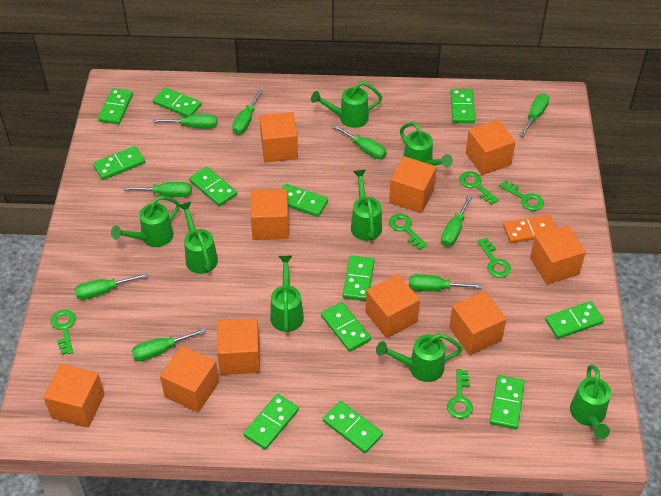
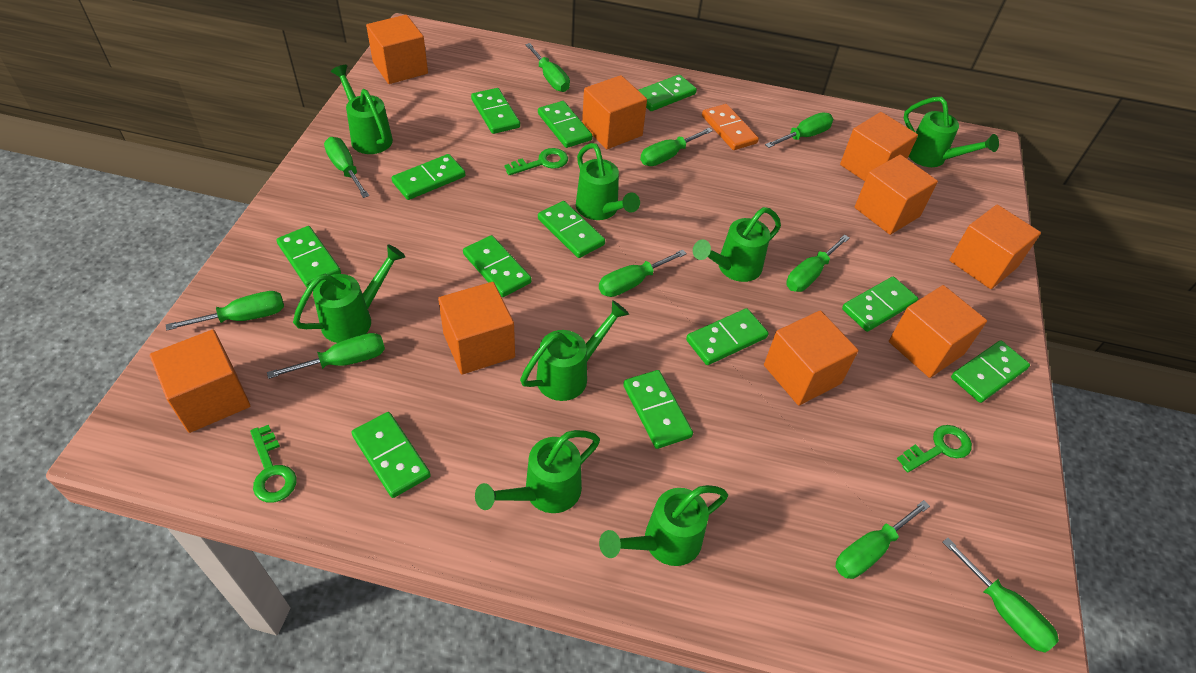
green key: [51,310,76,355] [389,214,428,250] [447,369,473,419] [459,171,499,205] [477,238,511,278] [499,180,544,211] = 6 -> [250,425,297,503] [504,148,568,175] [897,425,972,473] = 3
green screwdriver: [74,273,148,300] [123,182,192,197] [131,328,206,361] [153,114,217,129] [232,89,263,135] [332,124,387,159] [409,274,482,291] [441,195,472,246] [519,93,549,137] = 9 -> [166,291,284,330] [267,333,385,379] [324,137,369,198] [525,43,570,92] [599,250,687,297] [640,128,713,166] [765,112,833,148] [786,235,849,292] [835,500,930,579] [942,538,1059,653] = 10
orange cube: [43,364,105,428] [160,346,219,413] [217,318,260,375] [251,189,289,240] [260,112,298,162] [366,274,420,338] [389,156,436,213] [449,291,506,355] [466,120,515,175] [530,225,586,285] = 10 -> [150,329,250,433] [366,15,428,84] [438,282,515,374] [582,75,647,149] [764,310,858,405] [840,112,918,181] [855,155,938,235] [889,285,987,378] [949,205,1041,289] = 9

